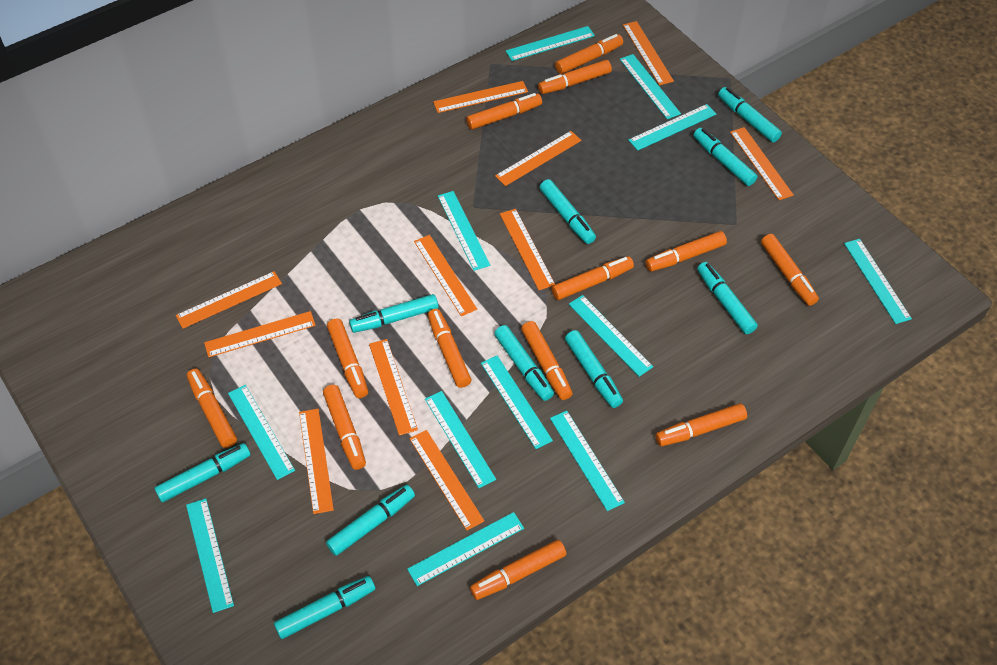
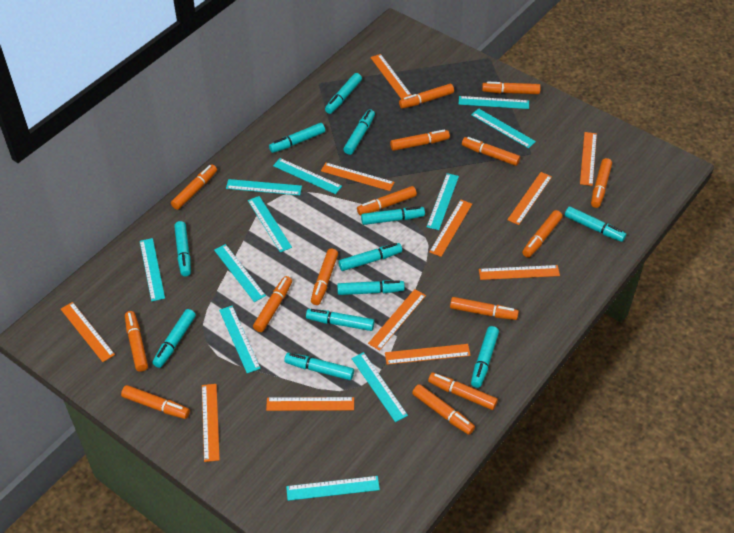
orange marker: [187,369,237,448] [323,385,366,470] [327,319,368,398] [428,309,472,388] [466,93,542,130] [470,540,566,600] [521,321,573,400] [538,60,612,94] [552,256,634,300] [555,34,623,74] [646,231,727,272] [655,404,747,446] [761,234,819,306] = 13 -> [121,385,190,419] [125,311,148,372] [171,164,217,210] [253,276,292,332] [311,249,338,305] [357,186,417,216] [390,129,450,151] [399,84,454,109] [412,384,475,435] [428,372,498,410] [450,297,519,320] [462,137,520,166] [482,82,541,94] [522,210,563,258] [591,158,612,208] = 15
turquoise marker: [154,443,251,502] [274,576,375,639] [326,485,415,556] [349,294,438,333] [494,325,554,401] [539,179,596,244] [565,330,623,408] [693,128,757,186] [697,262,758,334] [718,87,782,142] = 10 -> [152,309,196,368] [174,221,191,276] [269,123,325,153] [284,353,354,380] [306,309,375,331] [325,73,362,114] [337,280,405,295] [338,243,402,271] [343,110,375,155] [361,206,425,225] [471,326,499,388] [565,206,626,242] = 12
turquoise ruler: [186,499,234,613] [228,385,295,480] [407,512,524,586] [425,391,496,488] [438,191,490,271] [481,356,553,449] [506,26,595,61] [550,411,625,511] [569,295,653,377] [620,54,681,119] [629,104,716,151] [844,239,912,324] = 12 -> [140,238,165,301] [214,244,266,302] [219,306,261,373] [226,179,302,195] [248,196,292,252] [273,158,342,194] [286,476,380,501] [351,352,408,422] [427,173,459,230] [459,96,529,109] [471,108,536,148] = 11

